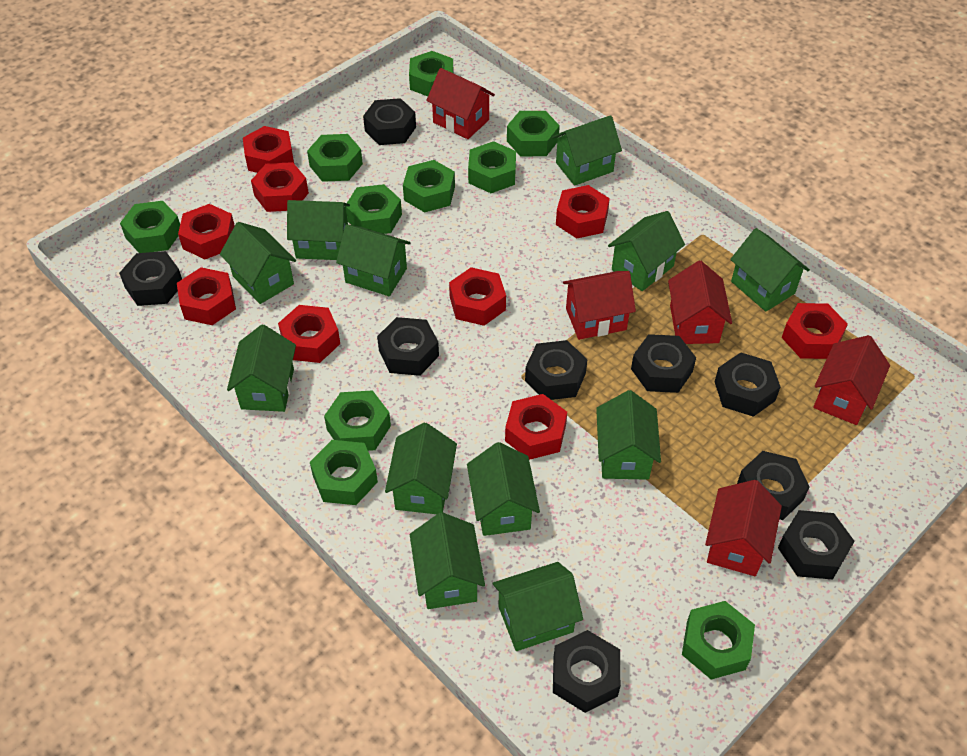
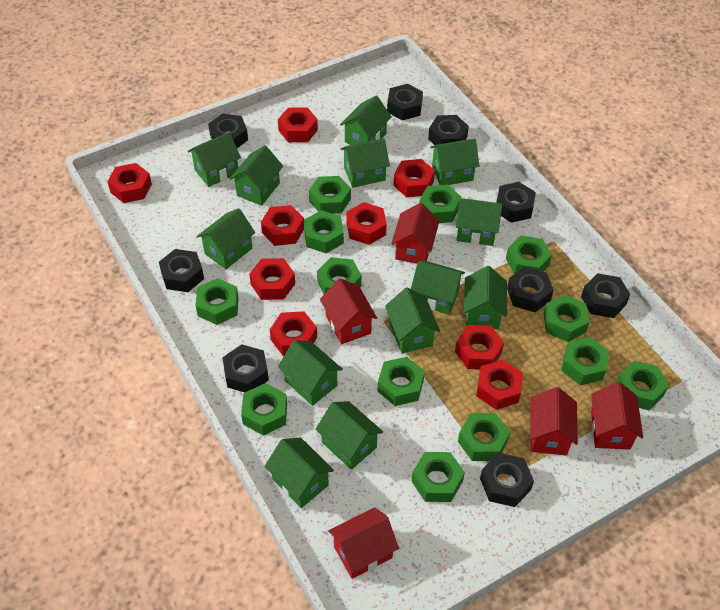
green house: [220,222,296,304] [227,325,296,412] [287,200,350,260] [336,224,411,296] [385,423,457,514] [410,512,485,609] [467,442,540,536] [493,562,583,651] [552,115,622,186] [596,390,661,480] [608,211,685,291] [730,228,810,312] = 12 -> [188,132,241,187] [197,208,255,269] [230,145,283,206] [265,437,334,508] [278,340,343,406] [315,401,383,470] [340,96,392,145] [341,138,390,188] [385,288,440,353] [411,260,465,315] [430,138,479,185] [456,198,503,246] [464,266,507,330] = 13
green nut: [120,201,180,253] [307,134,363,182] [310,440,378,505] [324,390,391,451] [346,184,402,234] [403,160,455,213] [409,51,454,96] [468,141,516,193] [507,111,560,156] [682,601,755,680] = 10 -> [196,278,239,325] [241,383,287,436] [304,210,344,253] [309,176,351,214] [317,257,362,294] [377,357,425,406] [411,452,465,502] [419,184,461,223] [458,413,510,461] [506,236,552,274] [543,294,589,342] [561,337,609,385] [616,361,669,410] = 13

